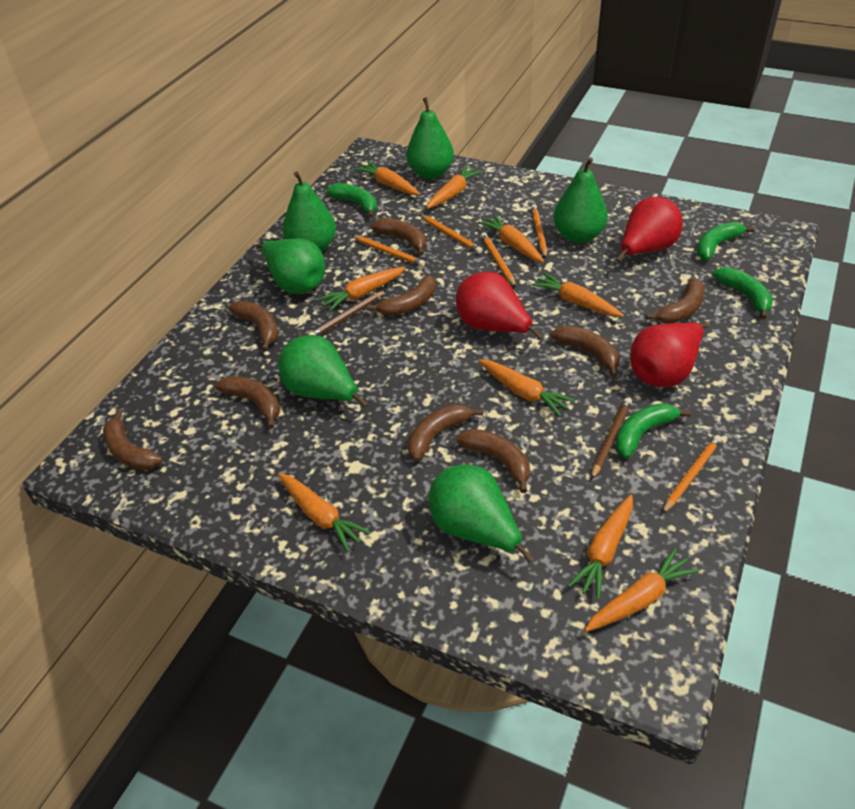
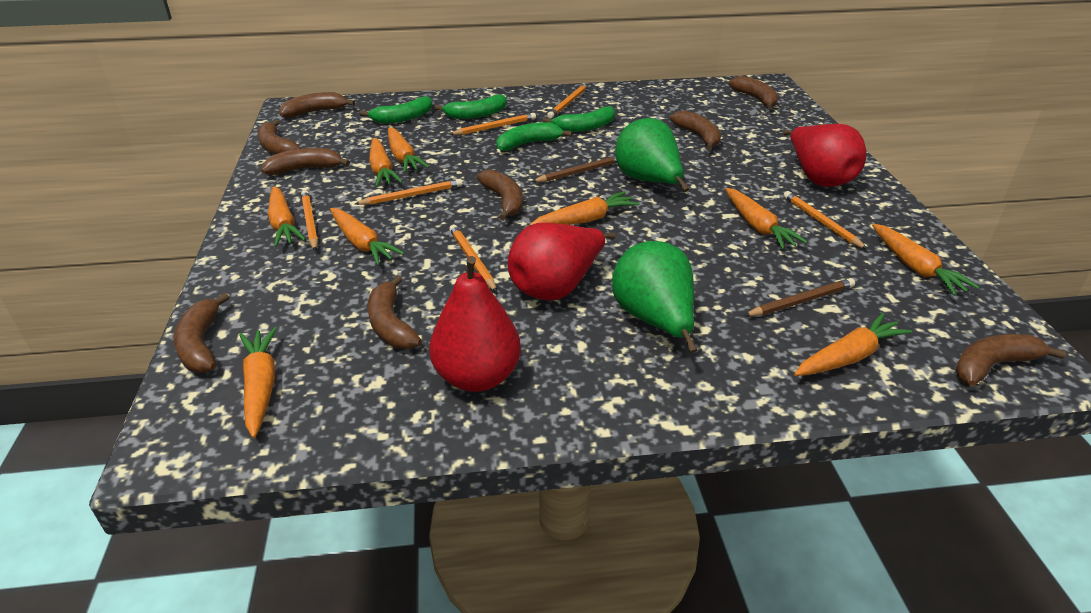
green pear: [256,238,325,294] [278,335,369,408] [283,171,336,252] [406,97,454,179] [429,465,535,563] [554,157,608,243] = 6 -> [612,241,698,353] [615,118,689,192] = 2
orange pencil: [351,235,425,267] [420,214,482,254] [481,232,516,287] [531,204,547,259] [662,435,722,514] = 5 -> [301,190,318,251] [355,179,463,205] [449,225,497,292] [450,113,536,135] [547,85,587,119] [783,191,867,249] = 6

